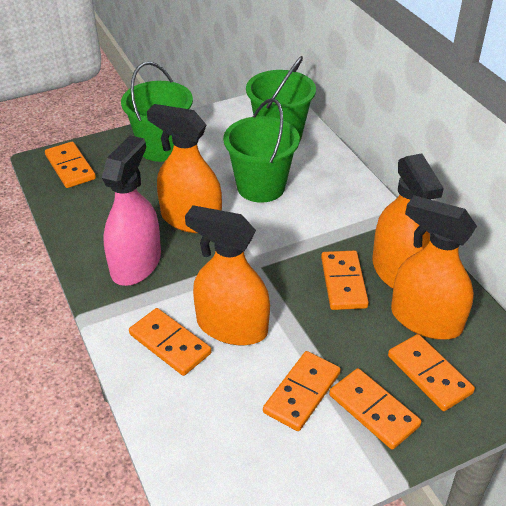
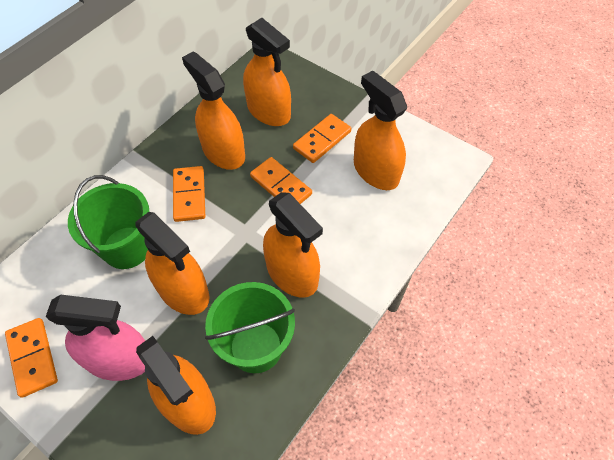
green bucket: [121,62,193,162] [223,98,300,203] [246,56,316,141] = 3 -> [68,175,149,269] [205,282,295,373] = 2
orange domino: [45,142,96,188] [129,308,211,376] [263,351,341,431] [321,251,369,310] [329,368,421,449] [388,334,475,411] = 6 -> [5,318,58,398] [173,166,205,222] [250,157,312,204] [293,114,351,163] = 4
orange spray bottle: [147,104,222,233] [185,205,270,345] [373,153,444,288] [391,195,477,340] = 4 -> [135,212,210,315] [136,336,216,435] [182,52,245,170] [243,18,291,126] [263,192,323,298] [354,71,407,190] = 6

